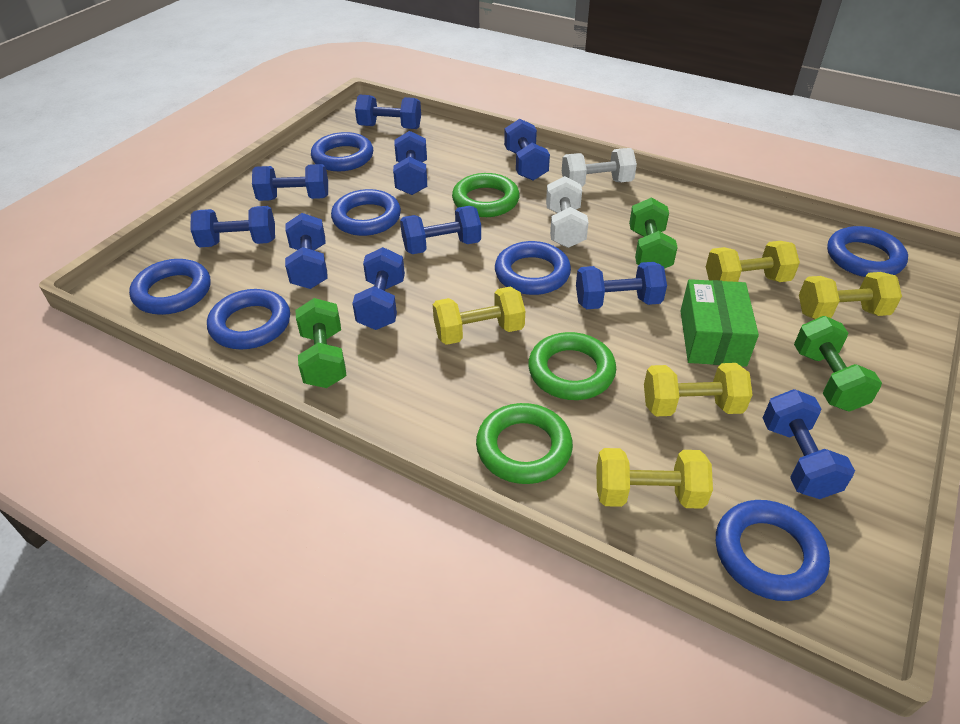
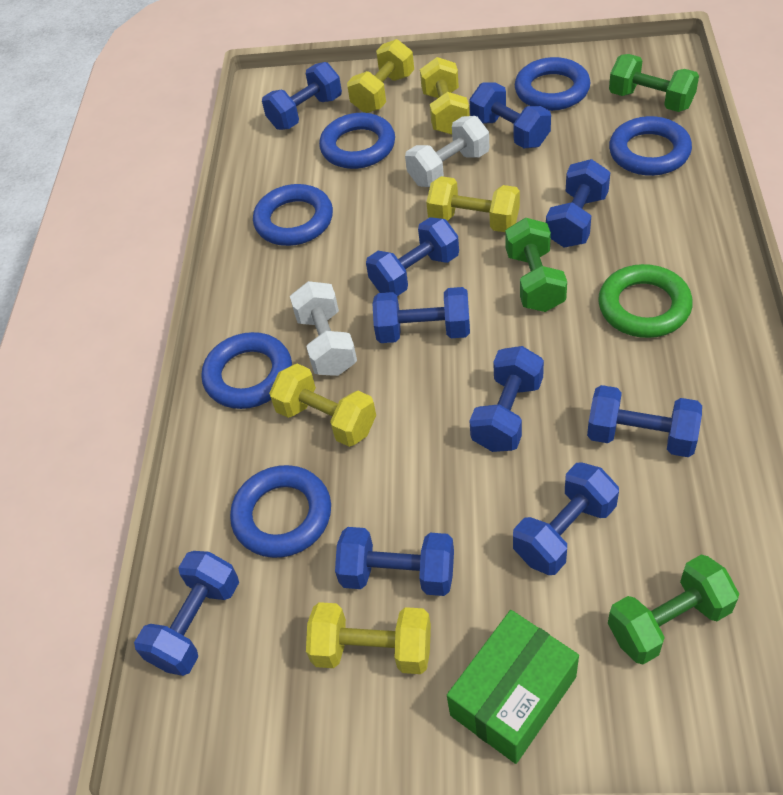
blue ring: [129,259,210,315] [207,289,290,349] [311,132,373,171] [331,189,401,236] [495,241,571,295] [716,500,830,601] [827,226,908,277] = 7 -> [202,332,292,409] [230,465,331,558] [253,184,333,246] [319,113,395,169] [515,57,590,111] [609,116,692,176] = 6
green ring: [452,173,520,217] [476,403,573,484] [528,332,616,400] = 3 -> [598,264,693,338] = 1

